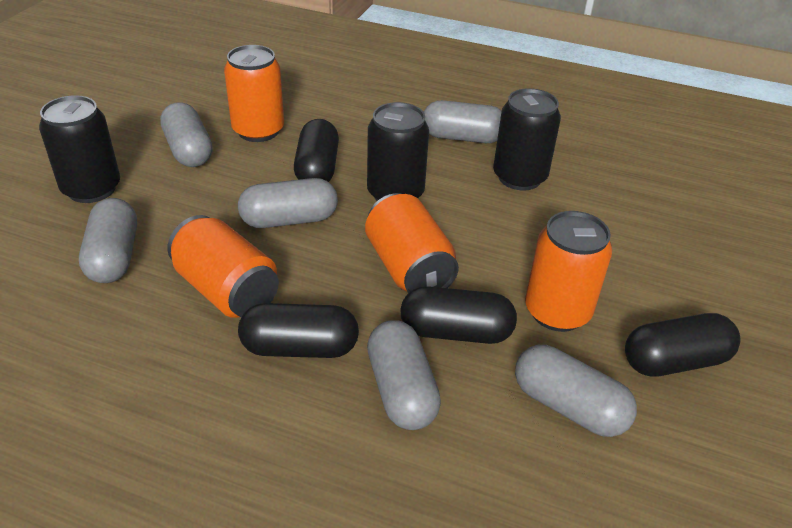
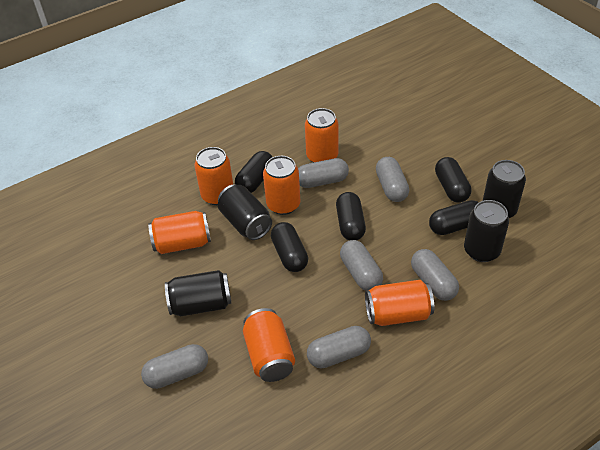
black can: [39,95,120,203] [367,102,429,201] [493,88,561,190] = 3 -> [165,270,231,316] [218,184,272,240] [464,200,509,262] [483,160,526,218] = 4
black capsule: [238,303,359,358] [294,119,339,182] [400,286,517,344] [625,313,741,377] = 4 -> [235,151,272,193] [271,222,308,272] [336,192,366,240] [429,200,479,235] [435,157,472,203] = 5
orange can: [167,215,279,318] [224,45,284,142] [365,193,459,293] [525,211,612,332] = 4 -> [148,211,211,254] [195,147,233,205] [243,308,295,382] [263,156,300,215] [305,108,339,163] [365,280,434,326] = 6

